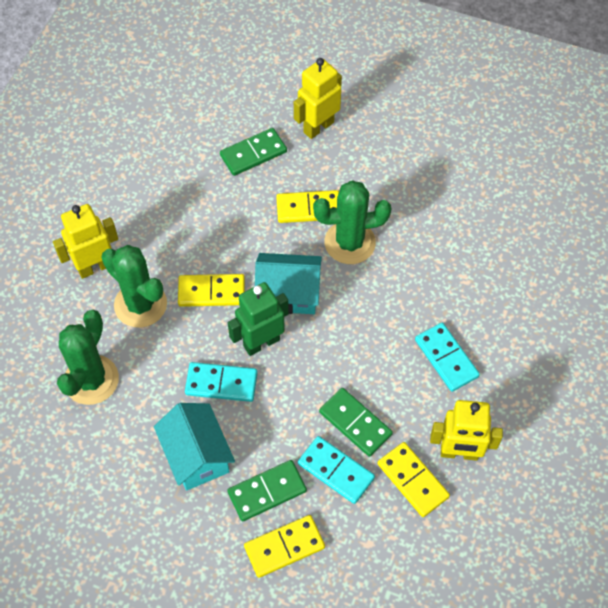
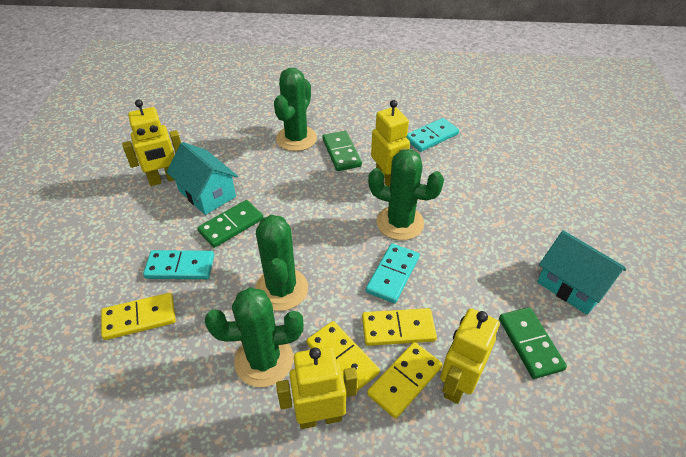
green cactus: [57,310,119,405] [101,245,167,328] [313,180,391,264] = 3 -> [205,287,304,387] [255,215,308,311] [274,68,317,151] [368,149,444,240] = 4
green robot: [228,282,289,356] = 1 -> none = 0
yellow robot: [53,204,118,279] [294,58,342,139] [430,400,503,461] = 3 -> [122,100,181,186] [276,346,358,429] [371,100,410,187] [440,308,500,404] = 4

